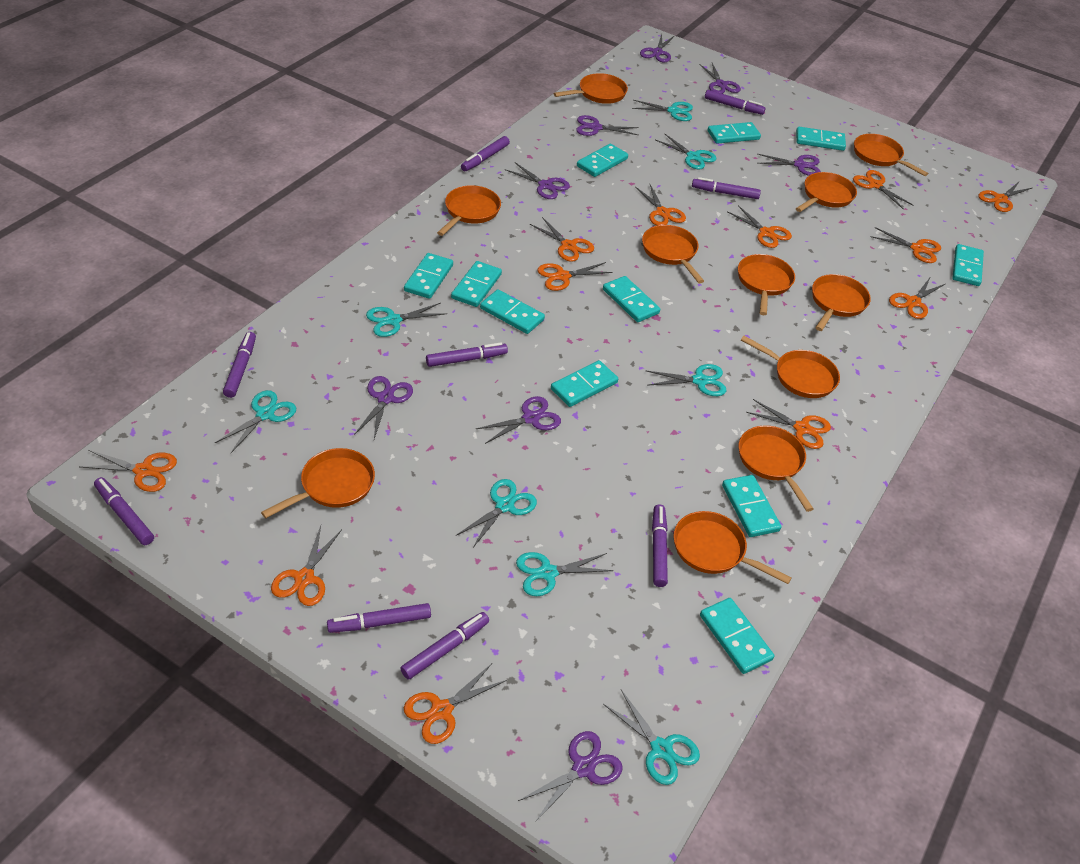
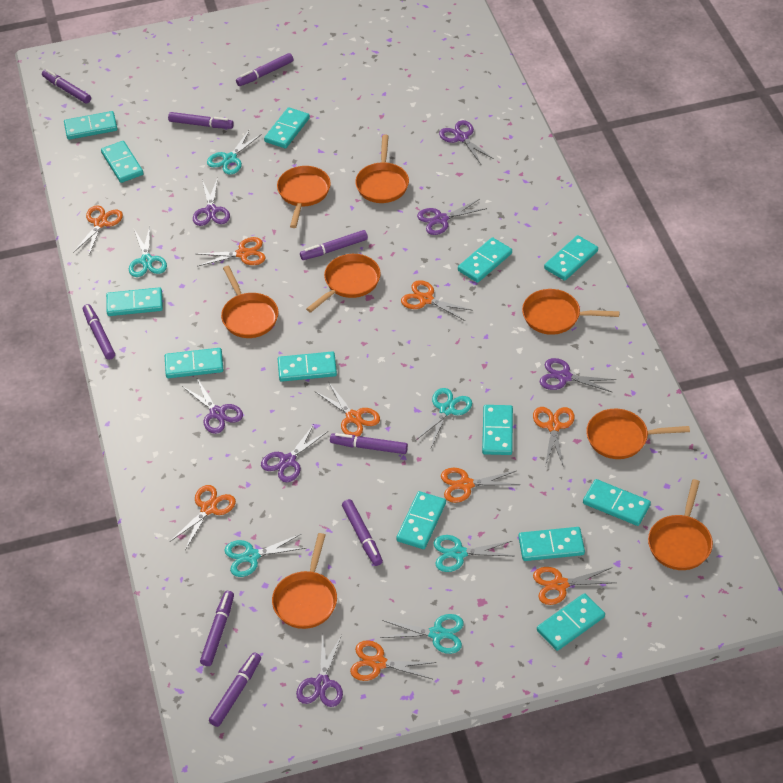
orange pan: [261,448,375,518] [437,185,501,236] [554,73,628,104] [642,225,704,283] [673,511,792,584] [738,254,795,315] [739,426,814,512] [741,336,840,398] [796,172,857,212] [812,274,871,331] [854,134,928,176] = 11 -> [221,266,278,338] [272,533,337,629] [277,166,331,228] [306,254,381,313] [355,135,409,203] [522,289,619,335] [586,409,690,459] [648,479,713,570] = 8
orange scissors: [80,450,177,492] [271,526,342,606] [404,664,507,744] [530,217,594,262] [537,262,613,291] [636,185,686,226] [727,205,792,248] [746,399,831,449] [853,170,914,210] [870,227,941,263] [889,276,945,319] [978,181,1032,212] = 12 -> [73,205,123,255] [171,485,236,550] [197,237,266,266] [316,383,380,437] [350,640,436,681] [401,280,473,321] [441,468,520,503] [533,407,575,467] [533,567,616,605] = 9
purple scissors: [354,376,413,439] [476,396,561,444] [505,162,570,199] [518,731,623,822] [576,115,639,136] [640,34,674,62] [699,63,741,94] [757,154,821,176] = 8 -> [182,377,243,434] [193,177,230,226] [261,423,328,482] [296,633,343,707] [417,199,487,235] [439,120,494,164] [540,358,616,393] = 7
turquoise domino: [404,253,453,299] [451,261,502,307] [480,289,545,334] [551,360,618,407] [577,144,628,177] [603,276,660,322] [700,598,774,674] [708,122,761,144] [722,475,781,537] [796,127,846,151] [952,244,984,286] = 11 -> [64,111,117,140] [101,141,144,183] [106,287,163,316] [165,348,223,378] [264,107,310,149] [278,352,337,382] [396,491,446,549] [458,237,512,283] [482,405,513,455] [518,527,585,561] [537,593,605,651] [544,235,598,281] [583,479,651,526] = 13
turquoise scissors: [215,390,296,454] [366,303,447,337] [456,479,537,548] [516,552,614,596] [603,690,700,785] [632,100,693,121] [645,364,727,396] [656,134,717,169] = 8 -> [129,227,167,277] [207,129,262,174] [224,534,306,577] [380,614,464,654] [415,388,472,447] [434,535,513,572] = 6

